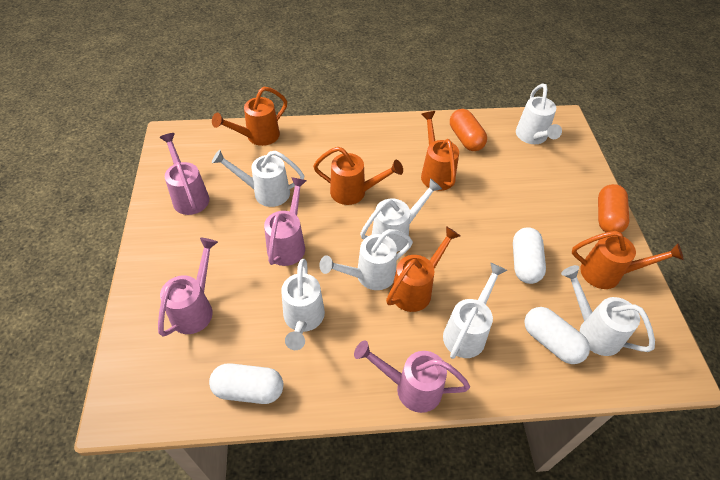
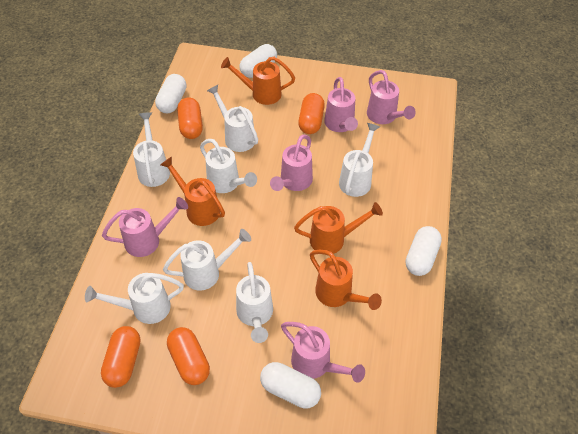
orange capsule: [450,109,487,151] [598,184,630,233] = 2 -> [101,326,140,388] [167,327,210,385] [177,98,203,139] [298,93,325,134] = 4
orange watering can: [212,87,287,146] [313,147,403,205] [386,226,460,312] [421,111,459,191] [572,231,684,289] = 5 -> [160,156,225,226] [221,57,295,105] [294,202,383,255] [310,250,382,310] = 4
pink watering can: [158,238,218,337] [159,133,209,215] [264,177,307,266] [354,340,470,413] = 4 -> [102,197,188,257] [270,134,313,191] [281,322,365,383] [324,77,358,132] [367,70,416,124] = 5
white capsule: [209,363,283,404] [513,227,546,284] [524,307,590,364] = 3 -> [155,74,186,113] [240,44,277,78] [260,362,321,409] [406,226,442,276] = 4

